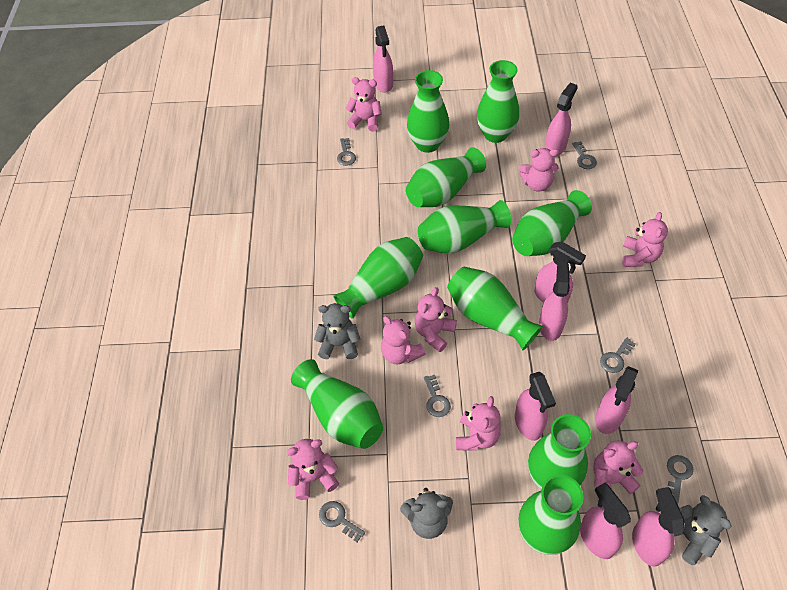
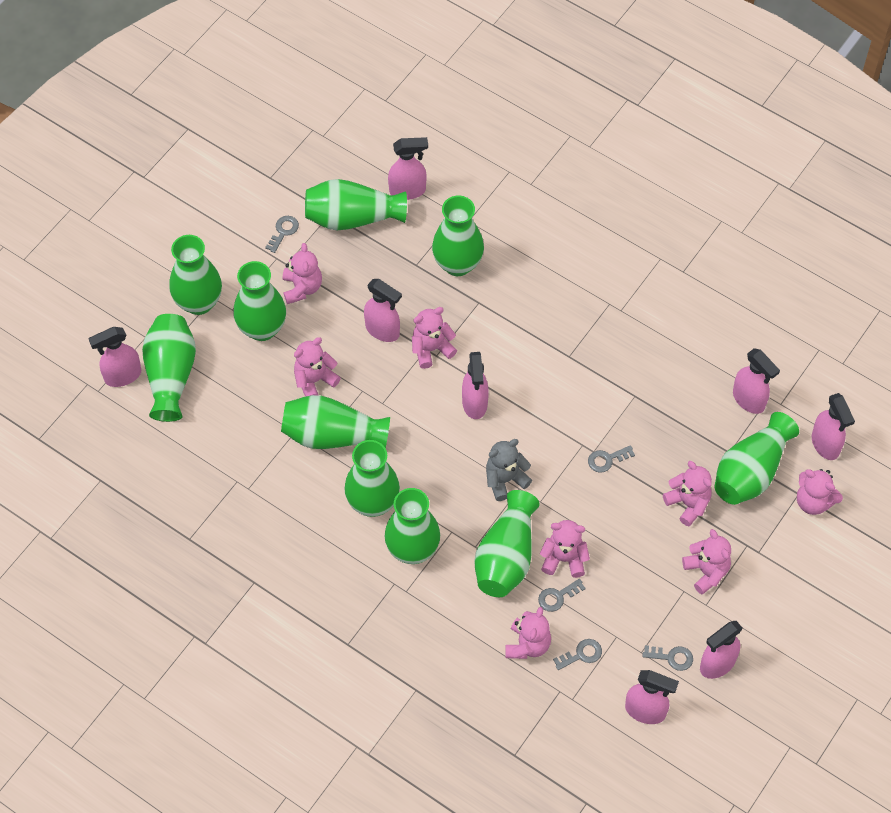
grey key: [319,501,365,542] [337,138,356,166] [424,375,451,417] [572,141,597,169] [600,337,636,373] [667,455,693,503] = 6 -> [265,216,299,253] [538,579,586,612] [553,639,602,670] [588,445,635,473] [643,645,693,671] = 5
grey teddy bear: [314,303,360,359] [400,488,453,539] [674,495,731,565] = 3 -> [486,439,532,501] = 1

